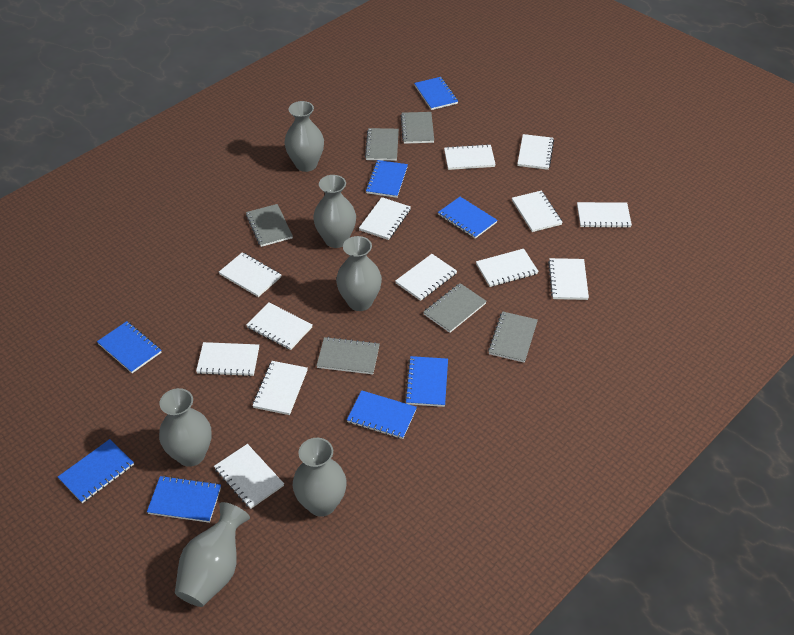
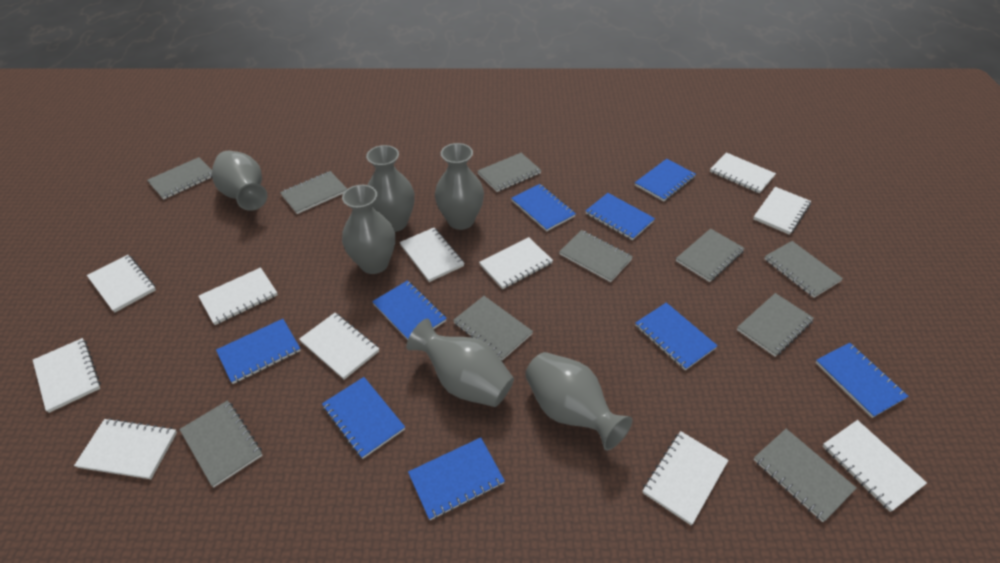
blue notebook: [58,439,134,503] [97,321,162,373] [147,476,221,523] [347,390,417,439] [366,160,408,198] [405,356,448,407] [414,77,458,110] [438,197,497,239] = 8 -> [216,319,301,384] [322,377,405,459] [372,280,447,340] [408,437,505,520] [511,184,576,232] [586,193,655,240] [635,159,696,201] [635,303,718,370] [815,343,909,418] = 9
grey notebook: [246,204,293,247] [316,337,380,374] [365,128,399,161] [401,112,434,144] [423,283,487,333] [488,311,538,363] = 6 -> [147,157,212,200] [179,400,263,487] [280,171,347,214] [453,296,533,360] [478,153,541,192] [559,230,633,282] [676,228,745,282] [737,293,814,357] [753,429,857,522] [764,241,843,298] = 10
white notebook: [196,342,259,376] [214,444,284,509] [219,252,281,297] [246,302,313,350] [252,361,308,415] [359,197,411,240] [395,254,457,301] [444,144,496,170] [476,249,539,287] [512,191,563,232] [517,134,554,170] [548,258,589,300] [577,202,632,228] = 13 -> [33,338,101,413] [74,418,177,479] [87,255,156,313] [198,267,278,325] [299,313,379,380] [400,228,464,282] [479,237,553,289] [642,431,729,525] [710,152,776,194] [753,187,811,235] [822,420,927,512] = 11

